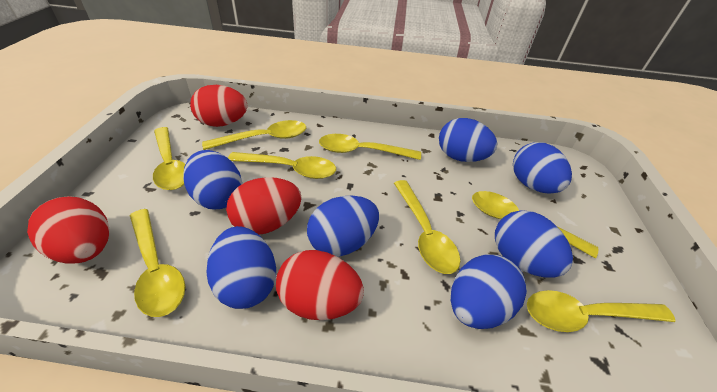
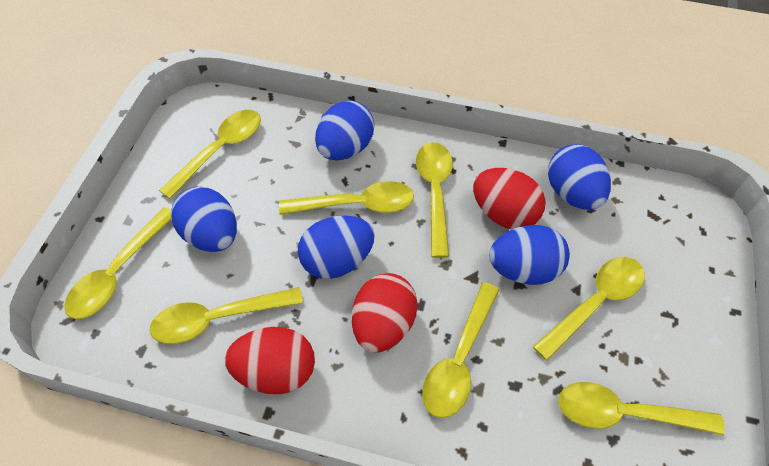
blue egg: [183,150,242,210] [206,226,276,309] [307,196,379,257] [439,118,498,162] [451,254,527,329] [495,210,573,278] [513,142,572,194] = 7 -> [171,187,237,252] [298,216,375,279] [315,101,374,160] [489,225,570,285] [548,144,611,210] = 5
red egg: [27,196,110,264] [190,85,247,127] [226,177,302,235] [276,250,364,320] = 4 -> [225,327,315,394] [352,273,418,352] [473,168,546,230] = 3

